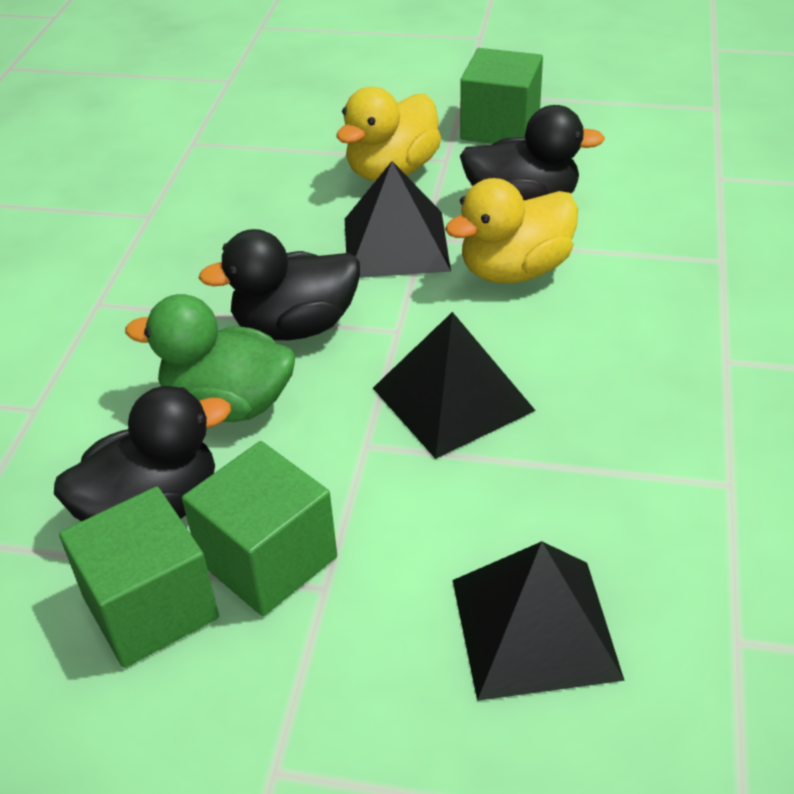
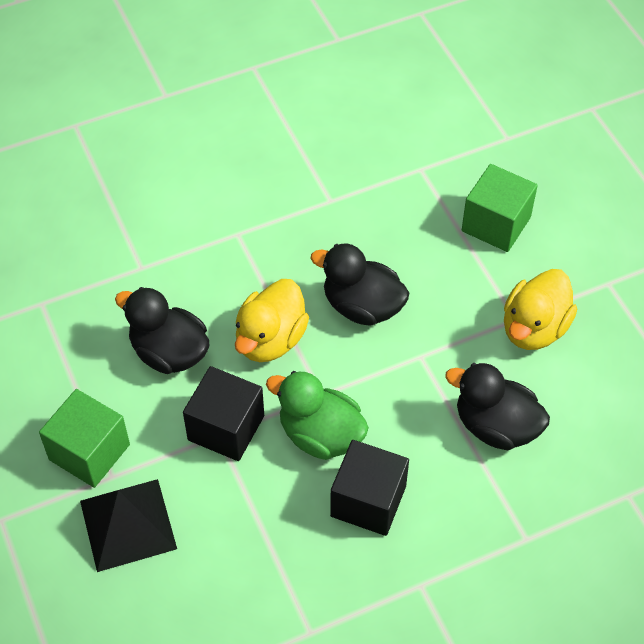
black cube: none = 0 -> [183,366,264,461] [330,440,409,536] = 2
black pyramid: [345,161,451,278] [373,312,536,459] [452,541,625,701] = 3 -> [80,479,177,572] = 1
green cube: [59,486,219,668] [182,441,337,616] [460,48,543,144] = 3 -> [39,389,130,488] [462,164,538,252] = 2

